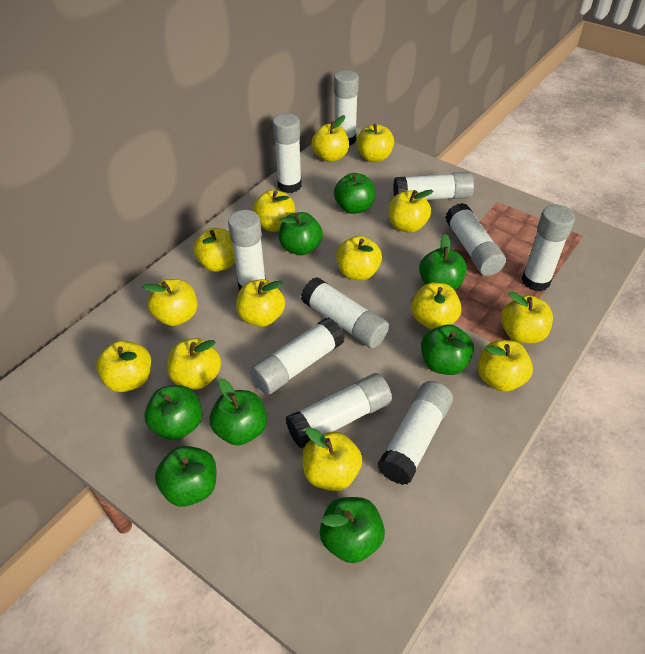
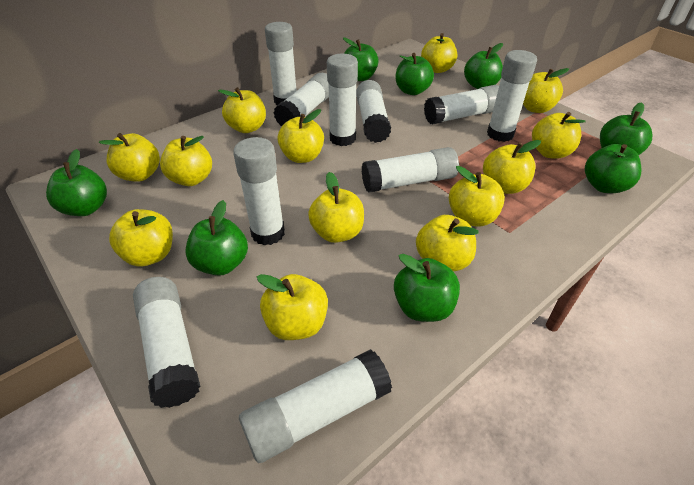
yellow apple: [96,340,151,392] [143,279,197,326] [167,338,221,390] [193,228,235,272] [236,279,285,327] [253,190,295,232] [303,427,362,491] [311,115,349,162] [336,236,382,280] [356,124,394,162] [389,190,433,233] [411,283,462,330] [477,340,533,392] [501,291,553,344] = 14 -> [99,133,160,182] [109,209,173,267] [160,136,212,186] [218,87,266,133] [257,274,328,340] [277,109,324,163] [308,172,364,243] [416,215,479,272] [421,33,457,73] [449,166,505,226] [483,140,541,194] [523,68,569,113] [532,112,586,159] = 13

